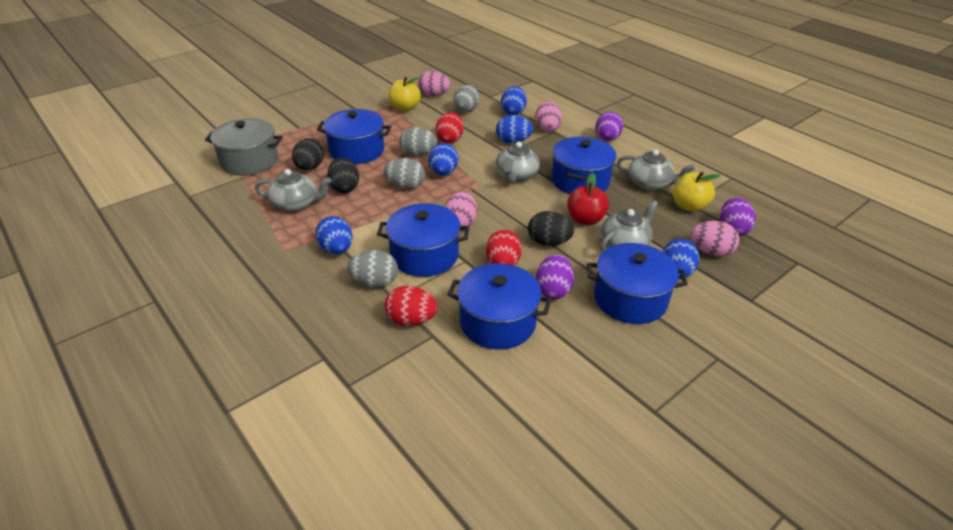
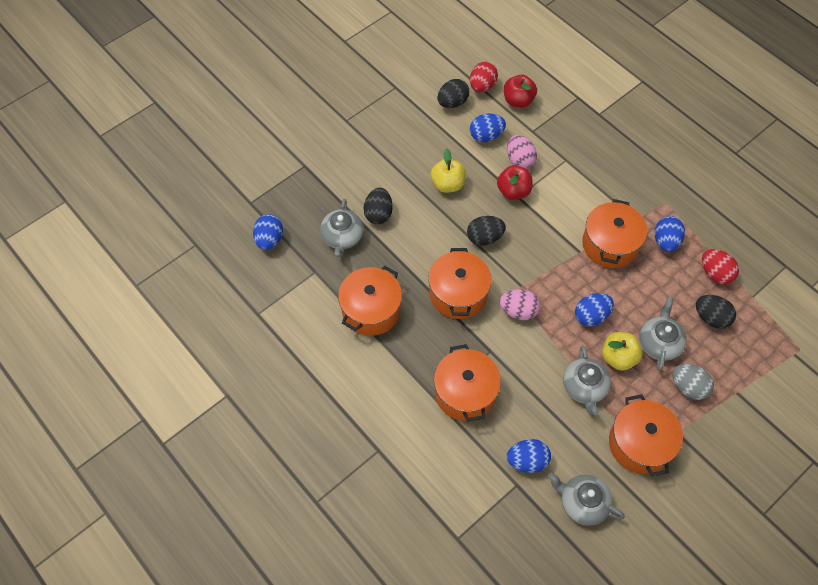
black egg: [292,138,324,170] [327,158,359,193] [528,211,574,246] = 3 -> [364,188,393,224] [437,79,469,108] [467,216,506,246] [696,295,736,329] = 4
blue pot: [317,109,391,164] [377,203,469,277] [447,263,551,350] [552,137,617,194] [587,243,688,324] = 5 -> none = 0
grey egg: [347,250,398,288] [384,158,425,189] [399,127,437,156] [454,85,480,112] = 4 -> [672,364,714,400] = 1
grey pot: [205,118,283,176] = 1 -> none = 0
orange pot: none = 0 -> [338,266,402,336] [428,248,492,319] [434,344,501,422] [582,199,647,268] [609,394,683,476] = 5
pink egg: [418,71,450,96] [444,191,477,227] [535,101,562,132] [690,221,739,256] = 4 -> [499,289,540,320] [507,135,537,169] = 2
purple egg: [536,254,574,299] [595,112,624,141] [719,198,756,236] = 3 -> none = 0
red apple: [567,173,609,225] = 1 -> [497,165,533,200] [504,75,537,108] = 2
red egg: [385,286,437,326] [436,112,463,144] [486,230,522,266] = 3 -> [470,62,498,92] [702,249,739,284] = 2

